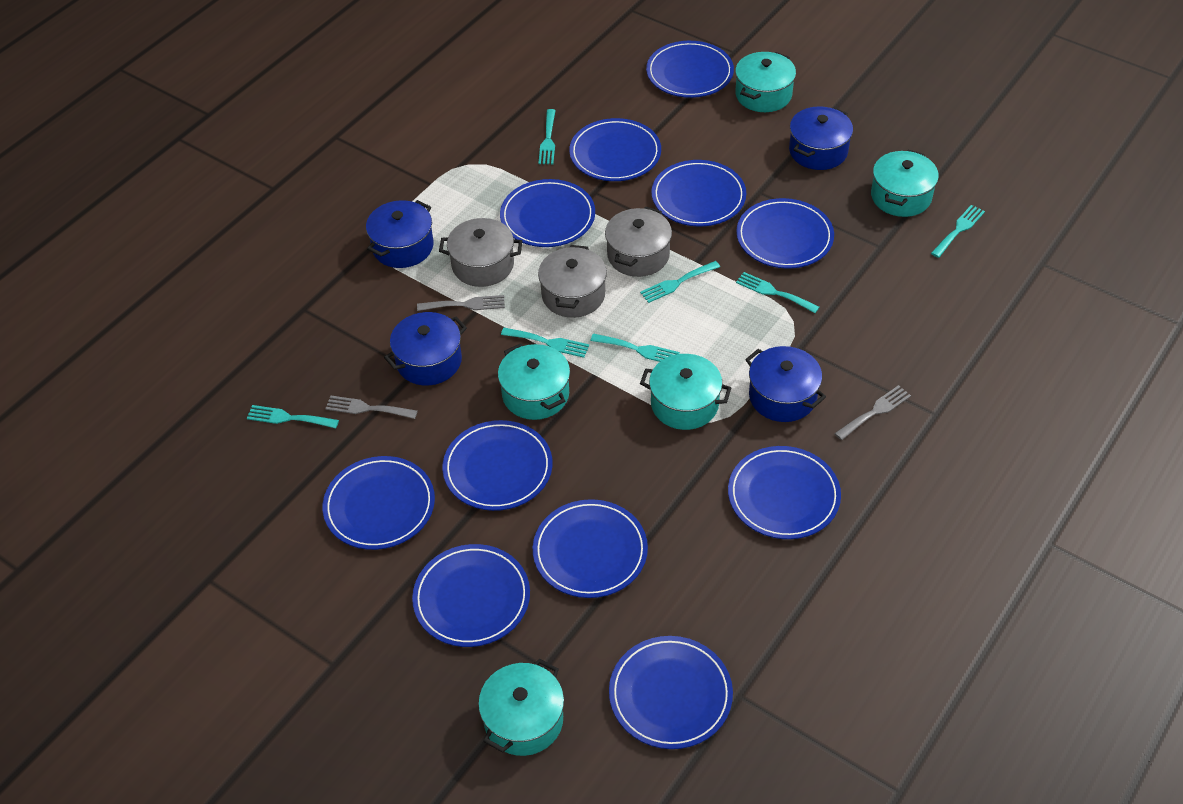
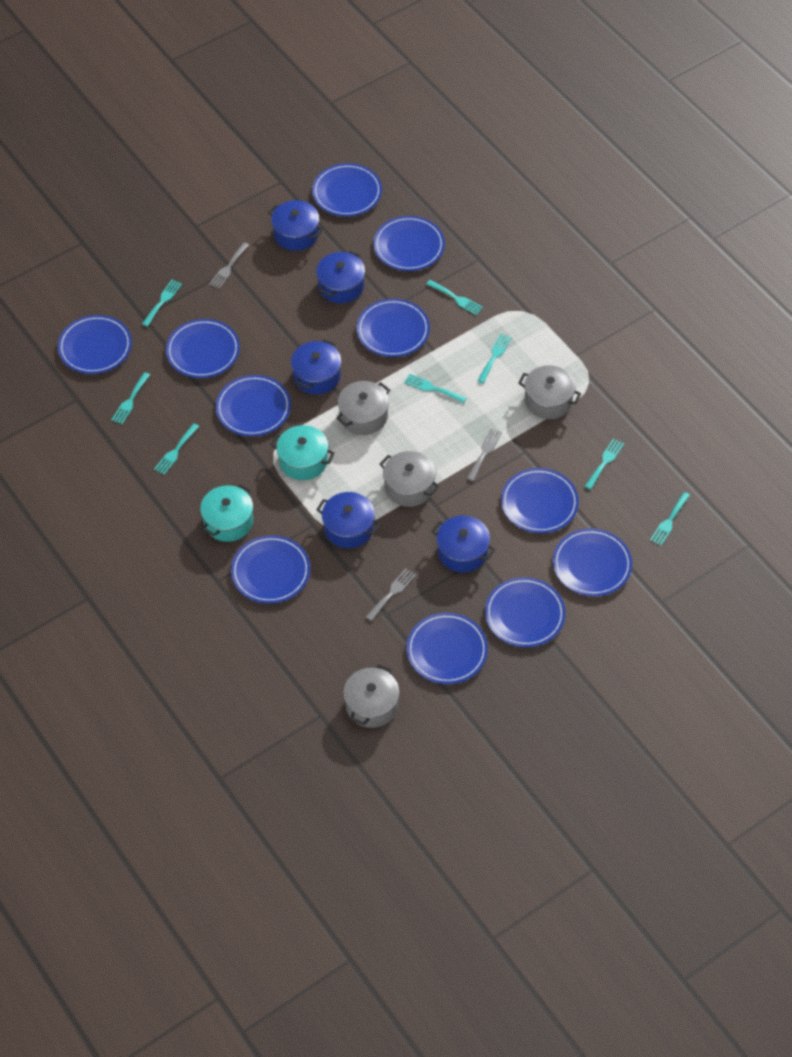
blue pot: [366,200,434,268] [384,312,467,386] [745,346,826,422] [789,106,853,170] = 4 -> [268,200,323,251] [291,339,342,395] [316,251,365,303] [316,492,381,548] [431,516,495,573] = 5
grey pot: [439,218,522,287] [538,245,607,318] [605,207,672,277] = 3 -> [336,381,390,435] [343,664,400,728] [380,451,439,507] [518,365,581,419] = 4
turquoise fork: [247,405,339,428] [501,328,589,358] [538,109,556,164] [590,334,680,362] [640,261,720,303] [736,272,819,313] [931,205,985,258] = 7 -> [112,372,150,424] [142,280,182,327] [154,423,199,475] [404,374,467,403] [426,280,483,315] [477,334,512,383] [584,438,624,490] [650,492,690,546] = 8
turquoise pot: [478,659,564,756] [498,343,570,420] [640,354,731,430] [735,52,796,112] [871,150,939,217] = 5 -> [200,484,253,542] [271,425,335,480] = 2

